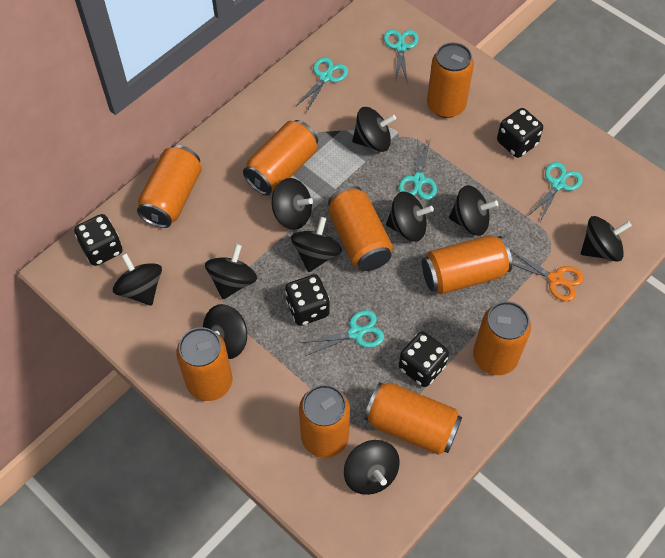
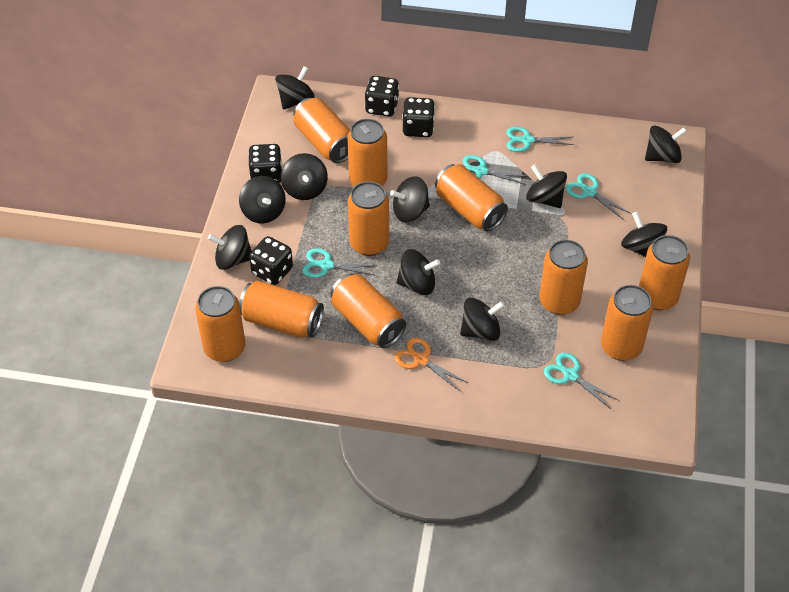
orange can: [137,145,202,228] [176,327,232,401] [243,120,318,196] [299,385,350,458] [328,186,393,271] [364,382,462,455] [422,235,512,295] [427,43,474,118] [473,301,531,375] = 9 -> [195,286,245,362] [239,281,324,338] [293,98,350,163] [330,273,406,348] [347,119,387,186] [348,181,389,256] [435,164,508,231] [539,240,588,315] [601,285,653,361] [639,235,690,310] = 10

